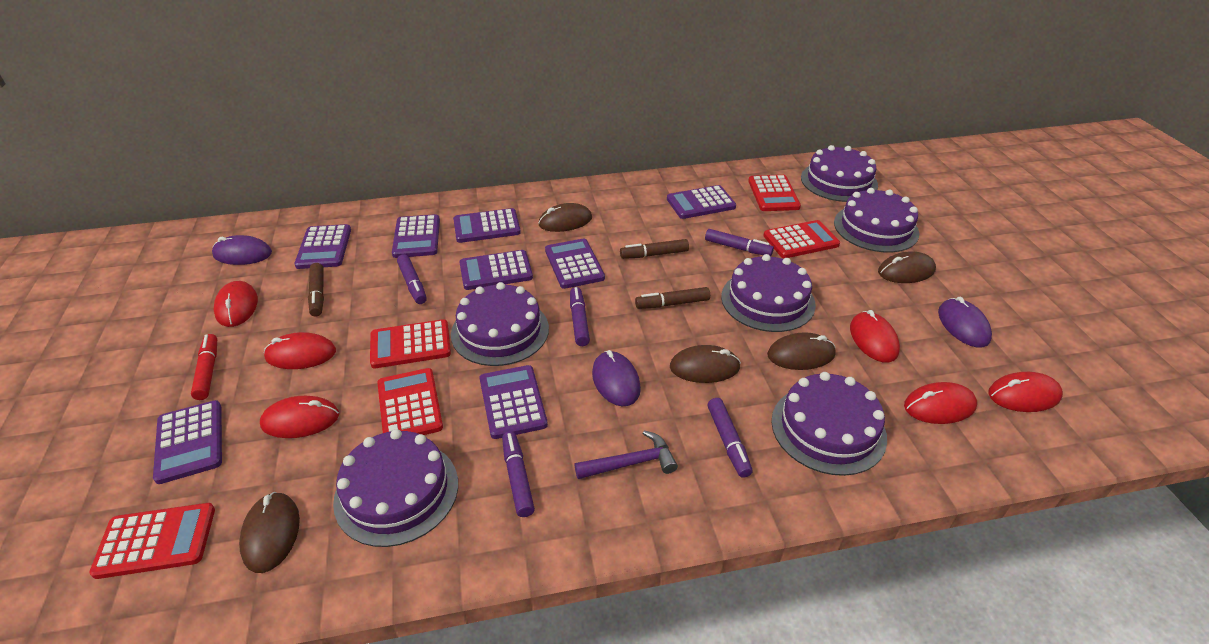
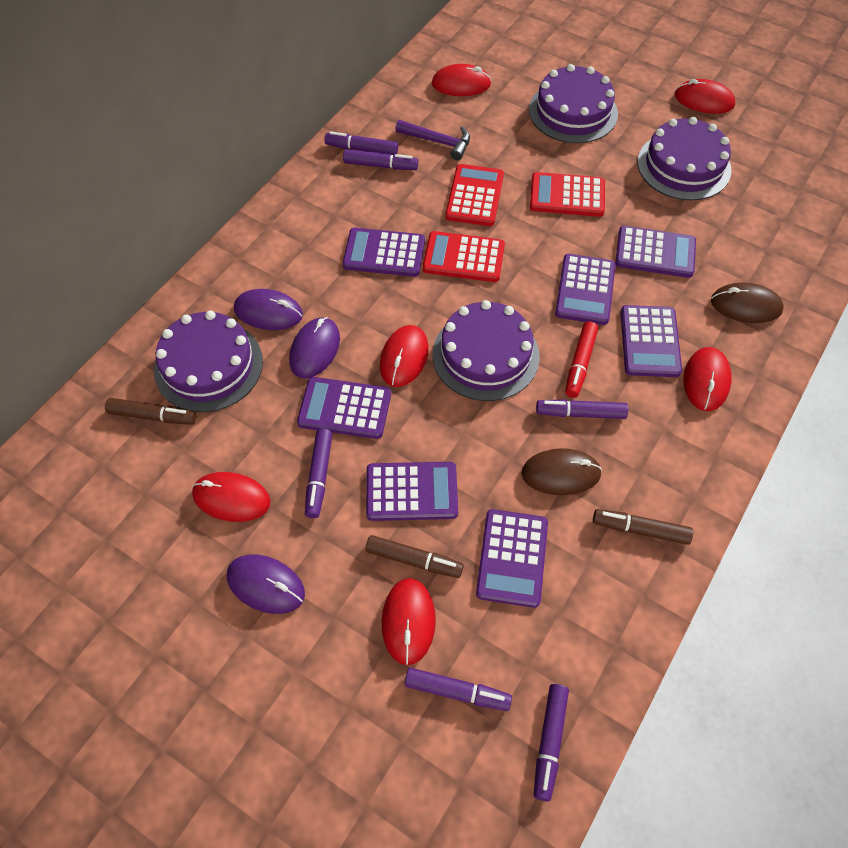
brown mouse: [239,492,300,573] [538,203,592,232] [670,345,741,383] [767,332,836,370] [878,252,936,283] = 5 -> [522,448,602,495] [711,283,784,323] = 2
purple cake: [333,429,458,547] [451,282,549,366] [721,254,816,332] [771,372,887,476] [801,145,878,202] [834,188,919,252] = 6 -> [154,311,263,412] [433,300,540,401] [529,64,618,143] [637,117,732,200] = 4
purple calculator: [153,400,222,484] [294,224,351,269] [392,214,440,258] [453,208,521,243] [459,250,533,290] [480,365,548,439] [545,239,605,289] [667,185,736,219] = 8 -> [297,377,391,439] [343,228,425,277] [366,462,458,521] [476,509,548,608] [555,254,616,325] [615,226,696,278] [621,305,682,377] = 7
purple marker: [397,254,427,304] [502,431,535,517] [570,287,590,346] [705,229,774,256] [708,398,753,478] = 5 -> [305,429,332,518] [324,131,398,155] [343,149,418,170] [404,668,512,711] [534,684,569,801] [536,399,628,419] = 6
red calculator: [89,503,215,579] [370,319,451,368] [377,368,443,435] [748,175,801,211] [763,220,840,258] = 5 -> [423,231,505,282] [445,164,504,226] [530,172,605,217] = 3

